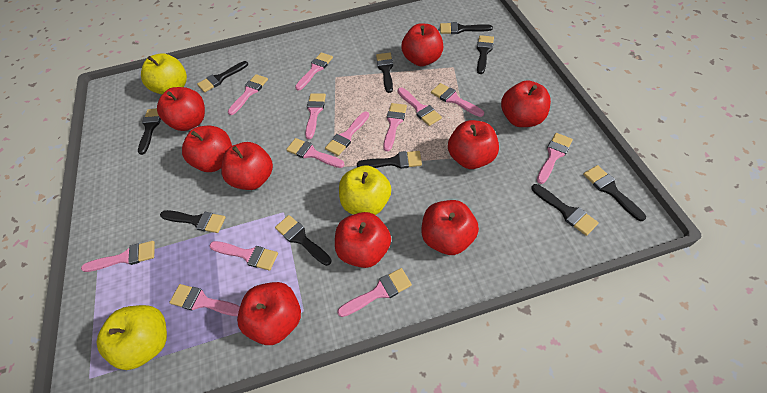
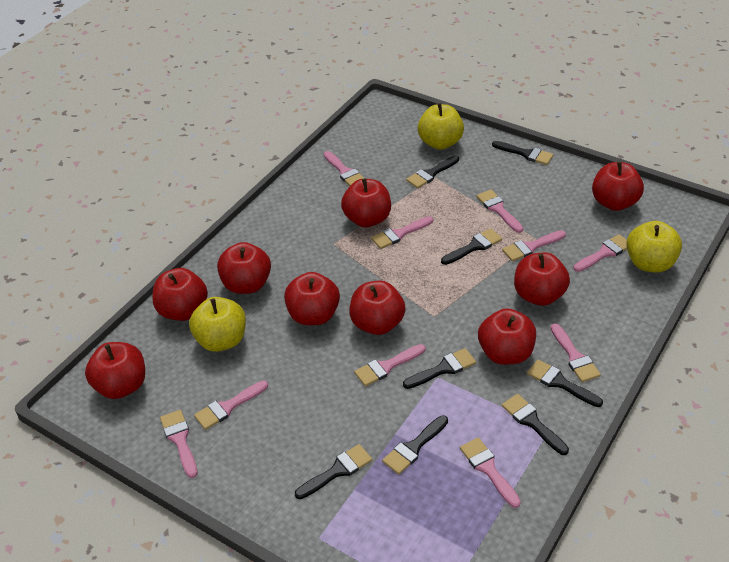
black brush: [138,109,161,155] [160,210,226,233] [197,61,248,93] [275,215,332,266] [357,151,422,169] [376,53,393,93] [440,22,493,34] [477,35,494,74] [531,184,599,236] [583,165,646,221] = 10 -> [295,444,372,499] [382,415,448,475] [403,348,476,389] [406,155,459,189] [441,228,502,265] [492,141,554,165] [502,394,569,455] [527,359,603,407] = 8
pink brush: [81,241,155,272] [169,284,240,316] [209,241,278,271] [228,74,268,115] [286,138,344,168] [295,52,333,90] [305,94,326,139] [325,111,369,156] [337,268,412,317] [383,103,407,151] [398,88,442,126] [431,83,484,117] [537,133,573,184] = 13 -> [160,410,197,478] [194,381,268,430] [324,151,364,186] [354,344,426,386] [371,216,433,249] [460,437,521,508] [476,190,523,233] [502,230,566,262] [551,323,601,382] [573,234,627,272] = 10

